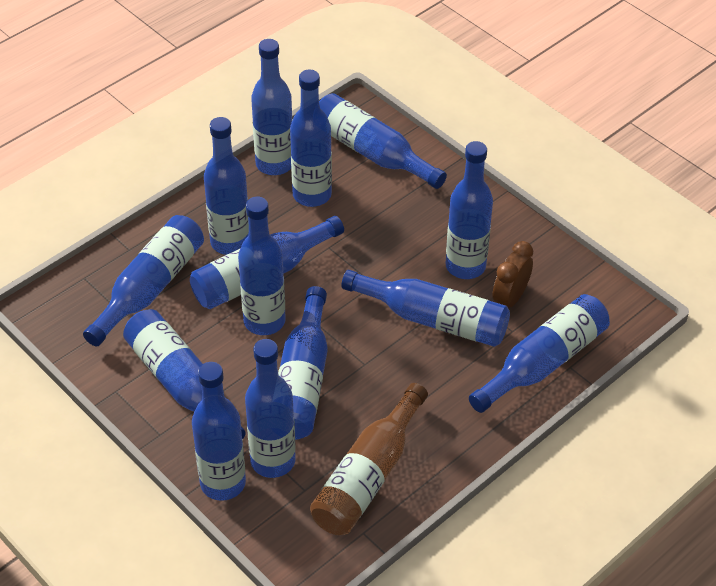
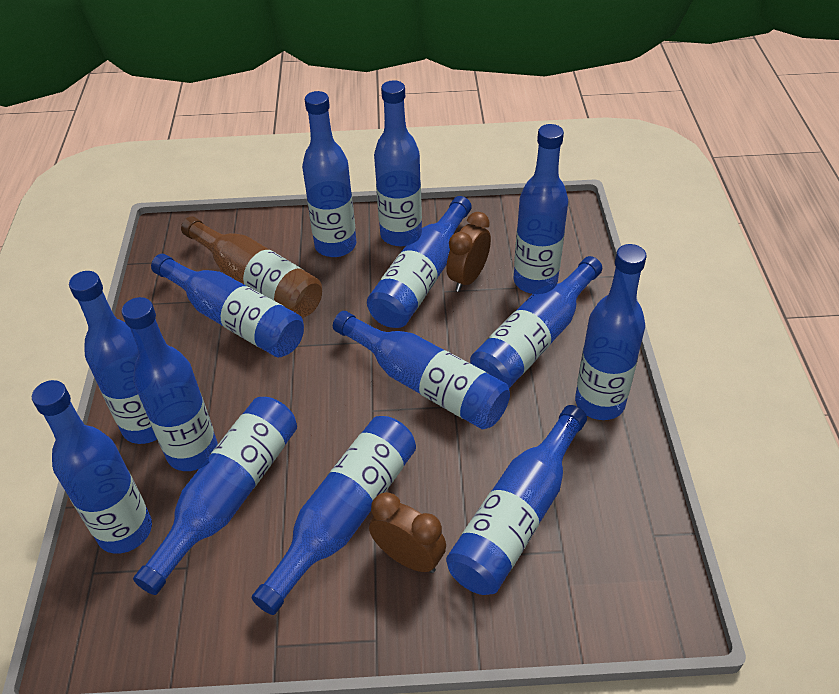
brown clock: [492,241,533,308] = 1 -> [369,492,446,573] [446,212,491,292] = 2

